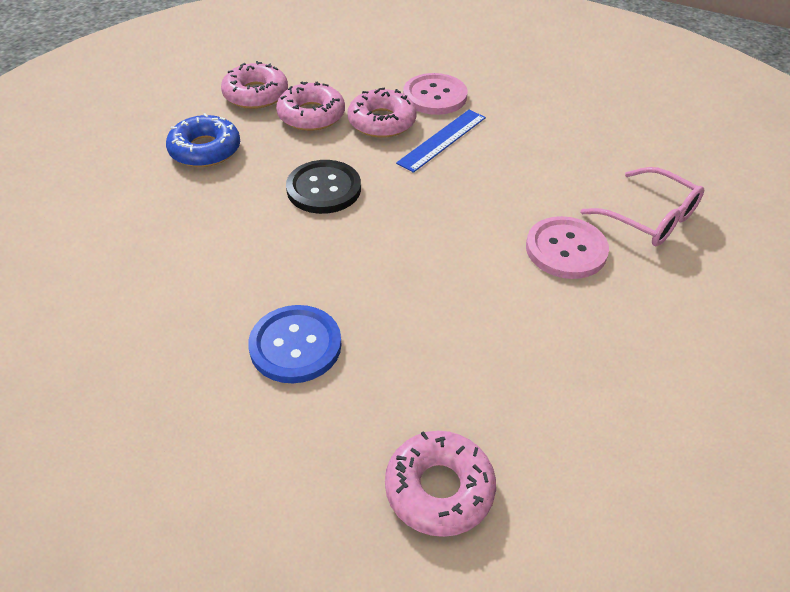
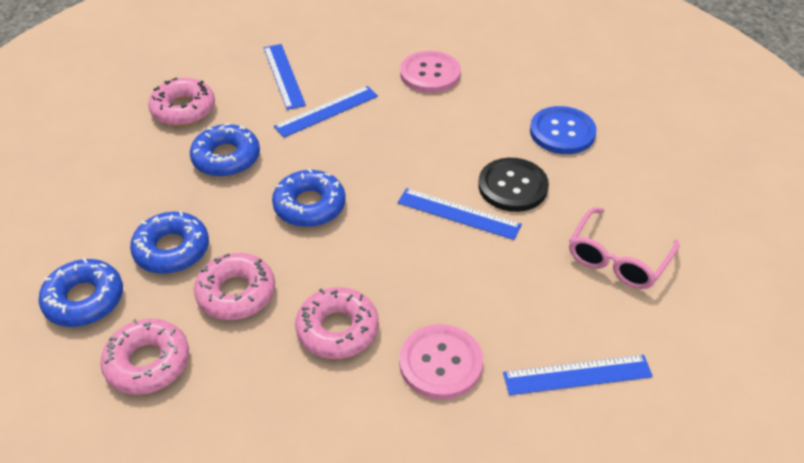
blue donut: [166,113,240,167] = 1 -> [39,258,123,327] [130,211,209,274] [190,123,260,177] [272,168,346,227] = 4
blue ruler: [396,110,486,173] = 1 -> [264,44,306,110] [274,86,378,138] [398,188,522,240] [503,355,653,395] = 4

